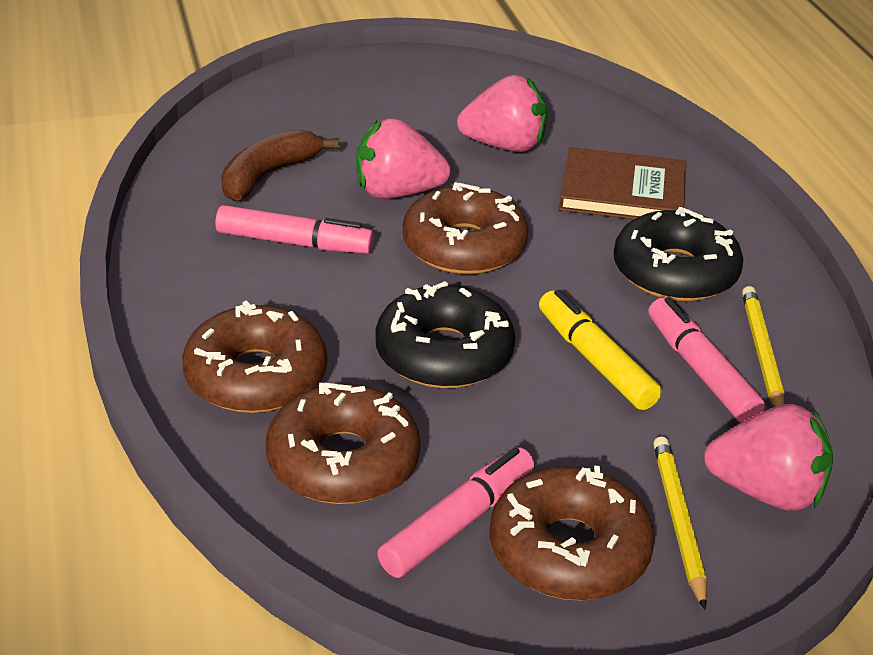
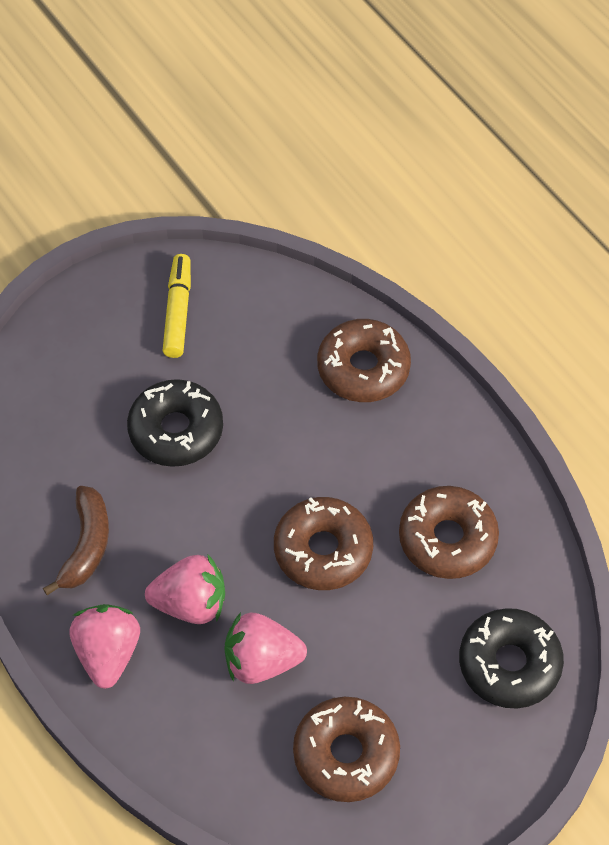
brown book: [559,147,686,219] = 1 -> none = 0
pink marker: [215,205,374,253] [377,447,534,578] [648,297,765,423] = 3 -> none = 0
yellow pencil: [653,436,707,610] [742,286,784,407] = 2 -> none = 0

